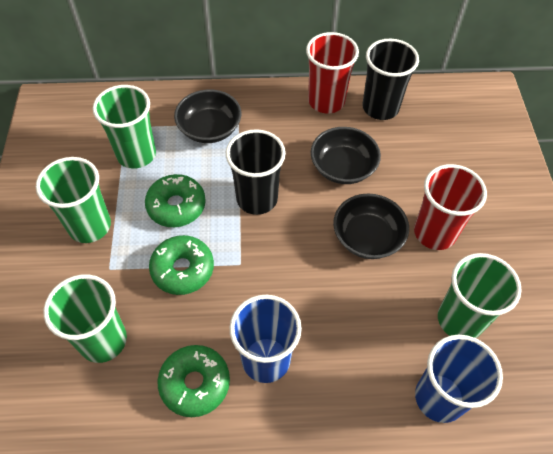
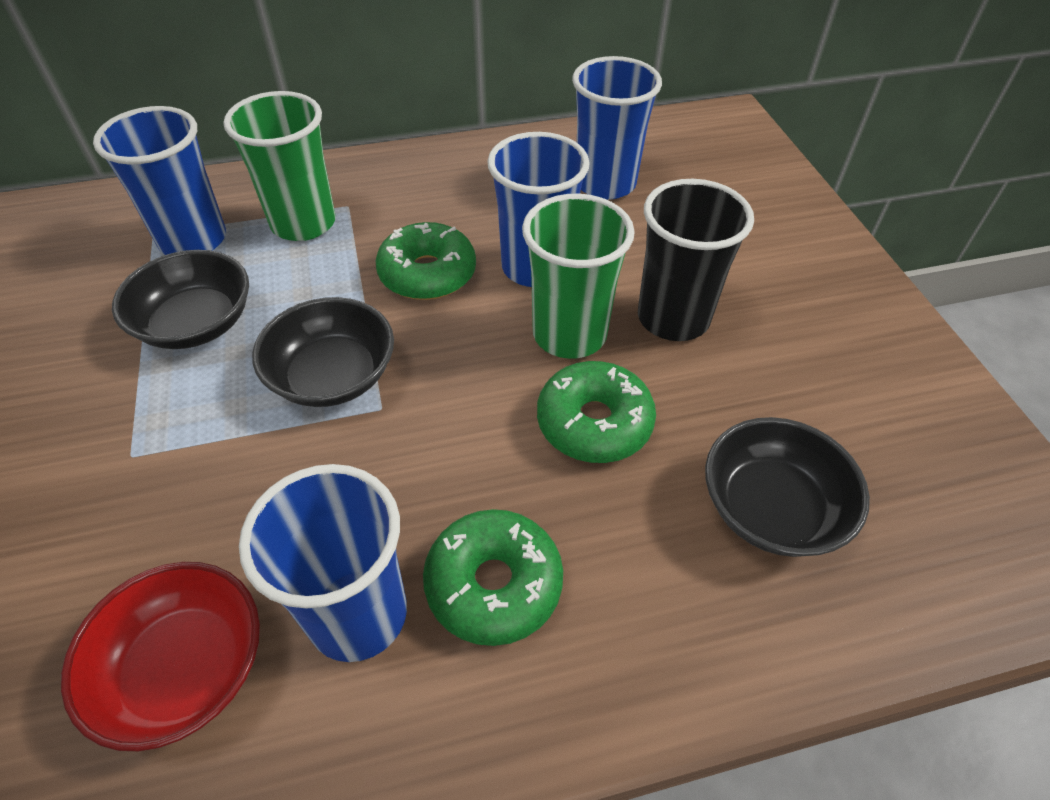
black cup: [226,129,286,215] [362,39,419,120] = 2 -> [638,179,754,341] = 1
blue cup: [230,295,302,383] [415,335,503,423] = 2 -> [93,106,226,255] [239,464,407,662] [487,132,590,287] [572,56,662,200] = 4
green cup: [36,157,111,243] [44,274,127,363] [93,85,156,169] [438,253,522,338] = 4 -> [223,91,336,241] [522,194,635,359] = 2
red bowl: none = 0 -> [61,562,260,751] = 1
red cup: [306,32,359,114] [414,164,487,250] = 2 -> none = 0

